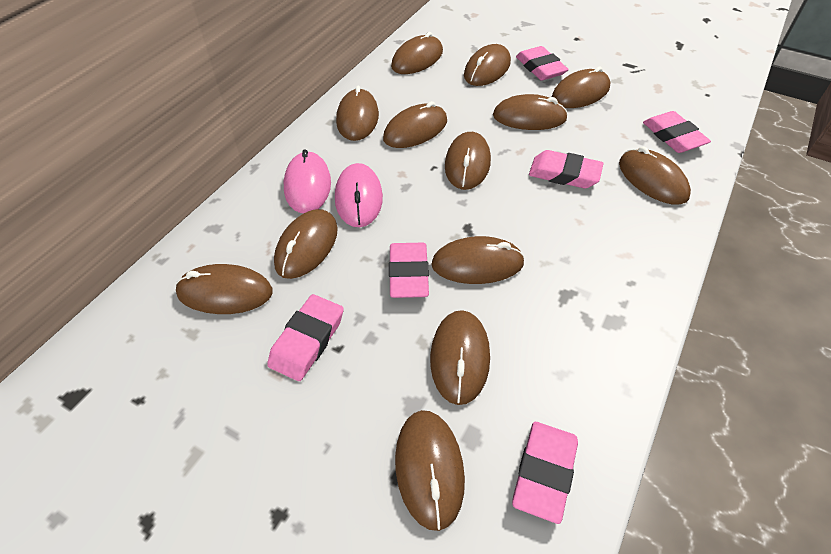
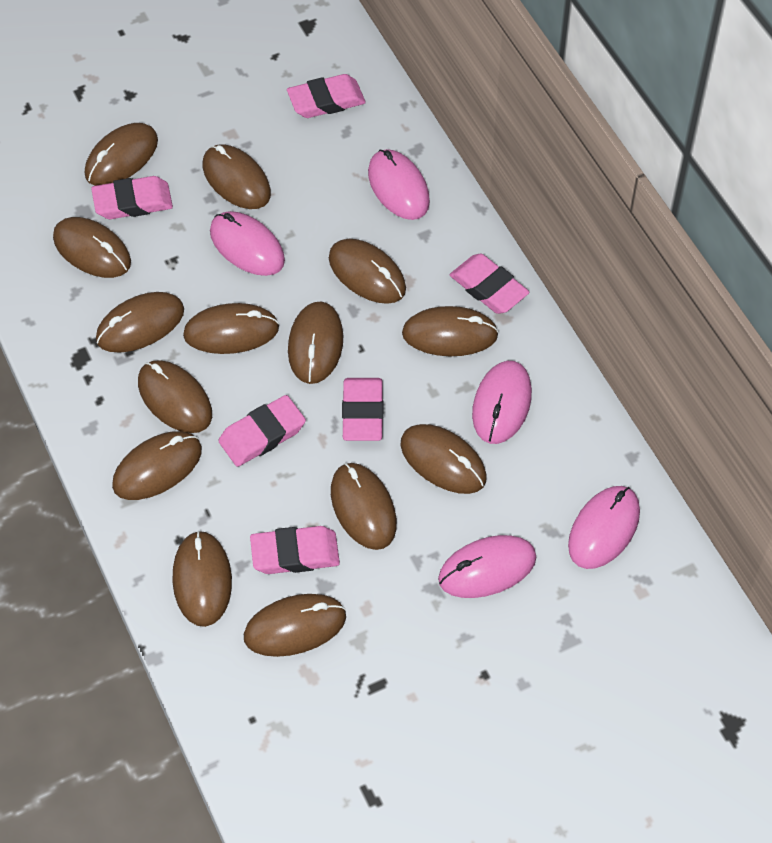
brown mouse: [175,264,272,314] [274,209,338,279] [336,86,379,141] [383,101,447,148] [391,32,443,74] [395,410,465,531] [430,310,490,405] [431,236,525,284] [445,132,491,190] [464,44,511,86] [493,94,568,130] [552,67,610,108] [619,147,691,205] = 13 -> [53,217,131,278] [85,123,158,186] [96,292,184,353] [112,431,202,500] [138,360,212,433] [172,531,232,627] [183,303,279,354] [203,144,271,209] [244,594,346,657] [288,302,343,384] [329,239,406,304] [331,463,397,550] [401,424,487,494] [402,306,499,356] = 14
pink mouse: [284,149,331,213] [335,163,383,227] = 2 -> [210,211,285,276] [368,149,430,220] [438,535,536,598] [472,361,532,444] [568,486,640,569] = 5

